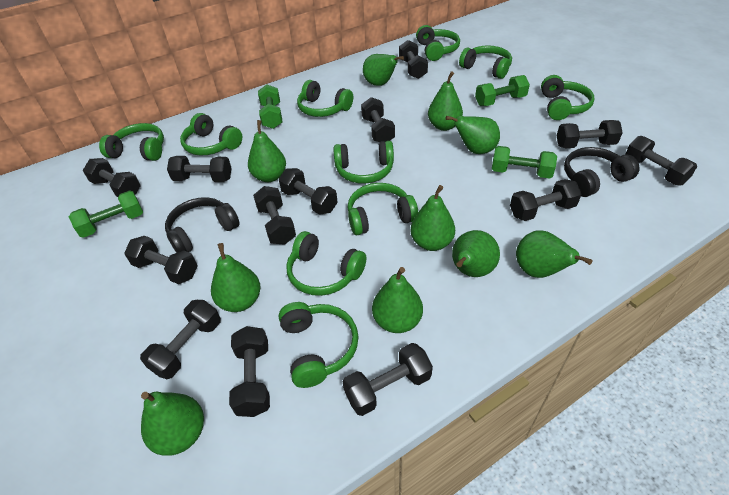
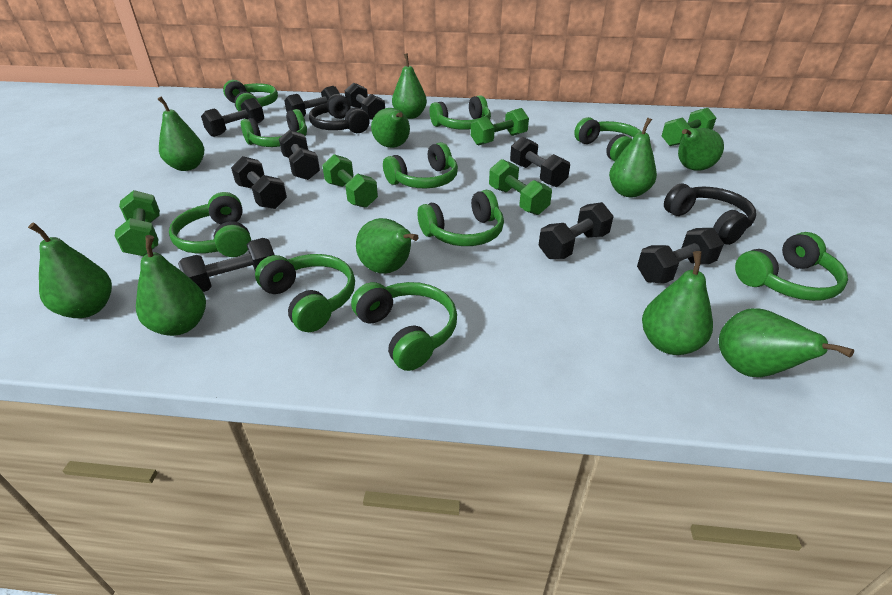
black dumbbell: [83,158,140,197] [124,236,198,284] [140,300,221,379] [167,156,231,182] [229,326,270,417] [253,186,296,245] [279,168,338,215] [343,343,433,416] [361,97,395,142] [399,40,428,79] [510,179,582,221] [556,120,623,148] [625,136,697,185] = 13 -> [178,238,274,292] [201,98,264,137] [231,156,287,209] [279,130,320,180] [284,86,340,116] [345,82,385,120] [510,136,570,187] [538,202,613,259] [637,228,724,284] = 9
green dumbbell: [69,190,143,238] [258,84,283,129] [475,75,530,106] [492,146,557,178] = 4 -> [115,190,160,256] [322,154,378,208] [471,108,529,146] [489,159,552,215] [662,108,716,146] = 5

